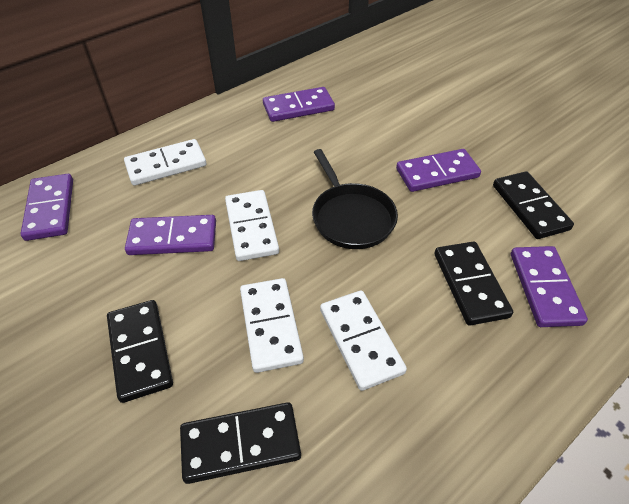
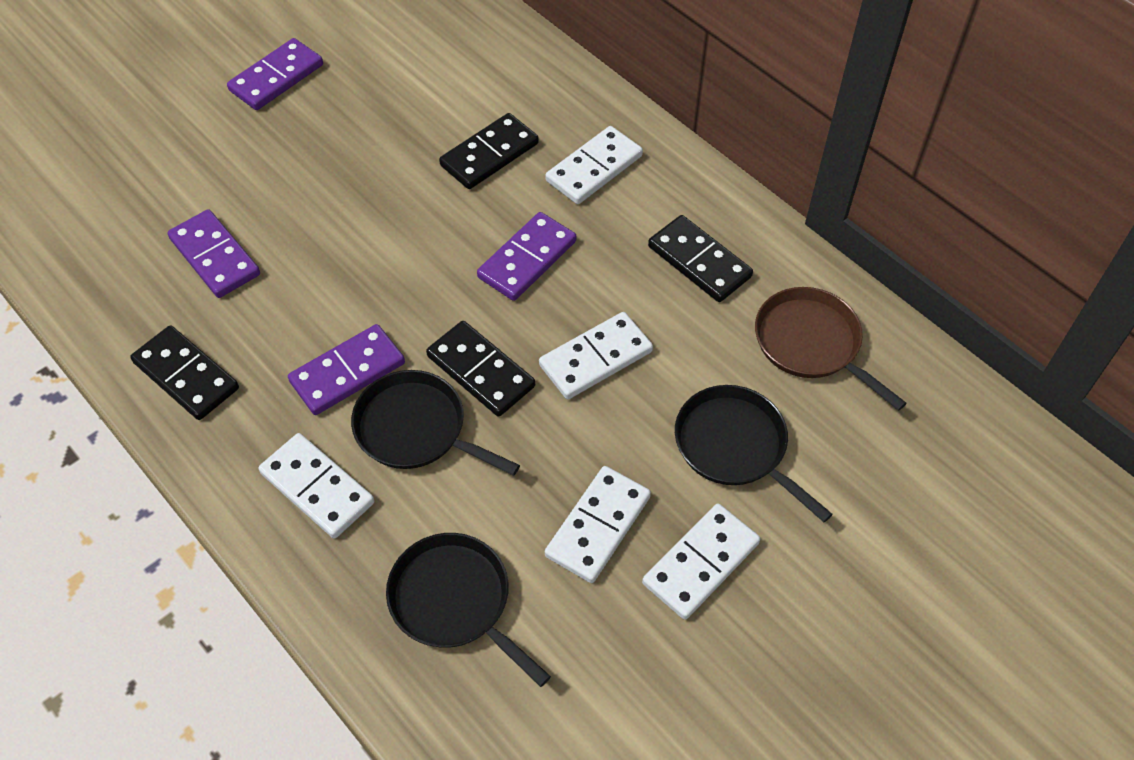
black pan: [312,149,398,249] = 1 -> [351,370,520,476] [386,533,551,687] [675,385,833,522] = 3
brown pan: none = 0 -> [755,287,907,411] = 1
purple domino: [20,174,73,241] [125,215,216,255] [263,87,335,122] [396,149,481,192] [511,246,588,327] = 5 -> [167,209,260,298] [227,38,323,110] [288,324,405,415] [477,212,577,301] = 4
white domino: [124,139,206,186] [225,190,279,261] [240,278,304,373] [320,290,407,391] = 4 -> [258,433,375,538] [539,312,653,399] [545,126,643,204] [545,466,651,583] [642,504,760,620] = 5

